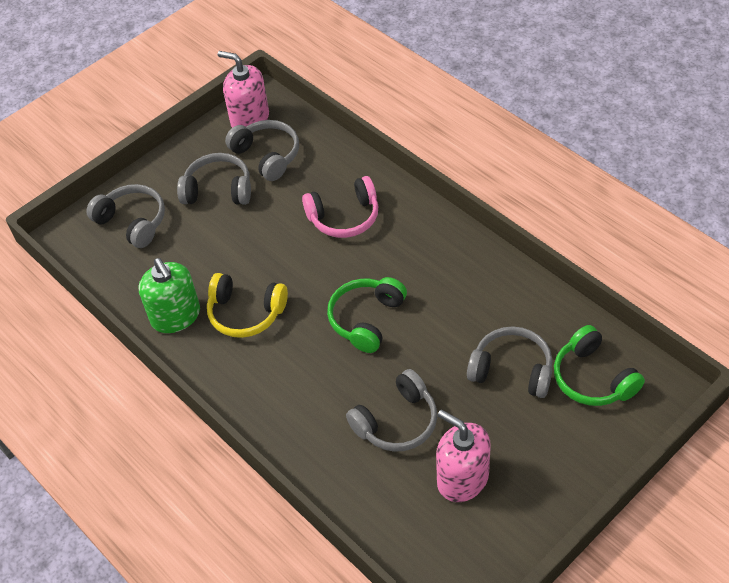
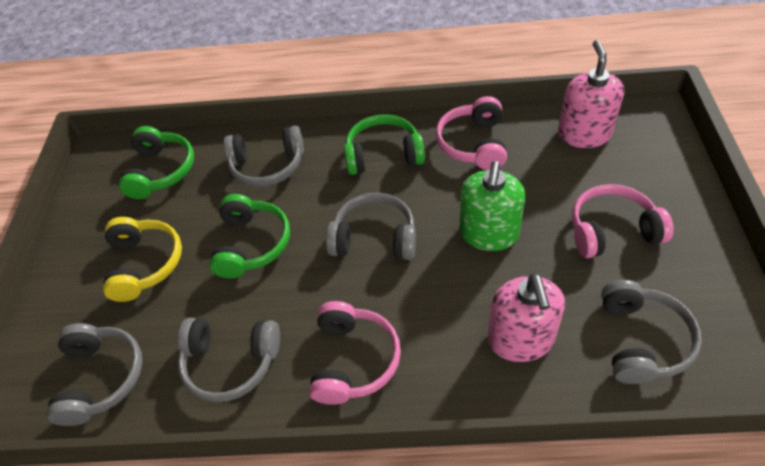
green headphones: [327,277,407,353] [554,325,645,406] = 2 -> [119,126,194,199] [209,194,290,278] [344,114,425,175] = 3
pink headphones: [302,176,378,238] = 1 -> [309,301,401,405] [436,96,507,170] [572,184,674,258] = 3

